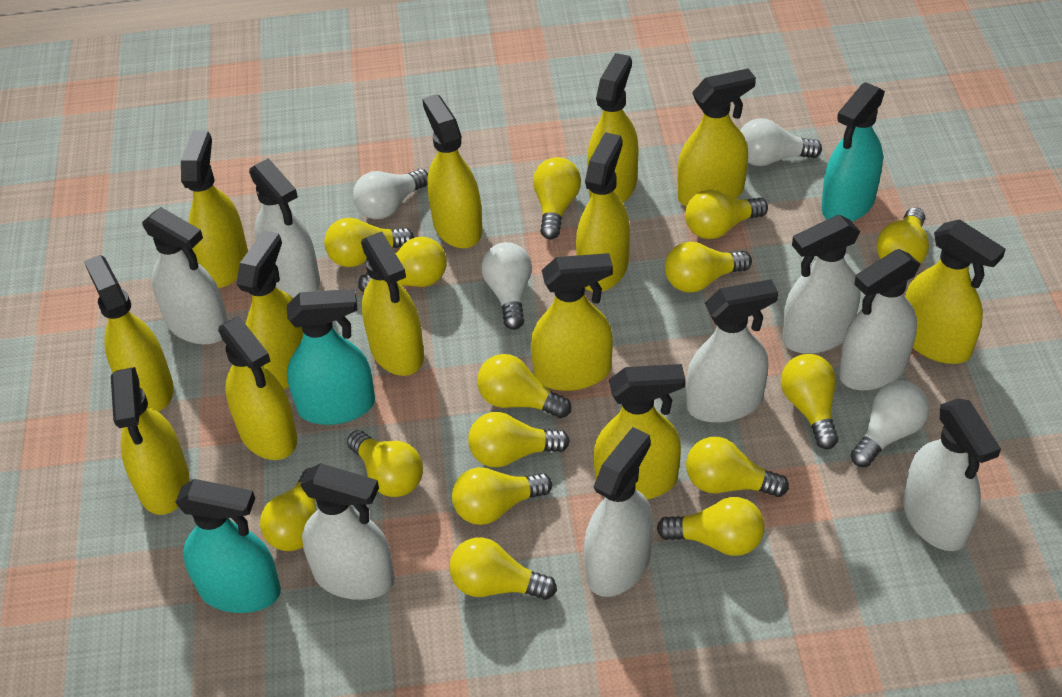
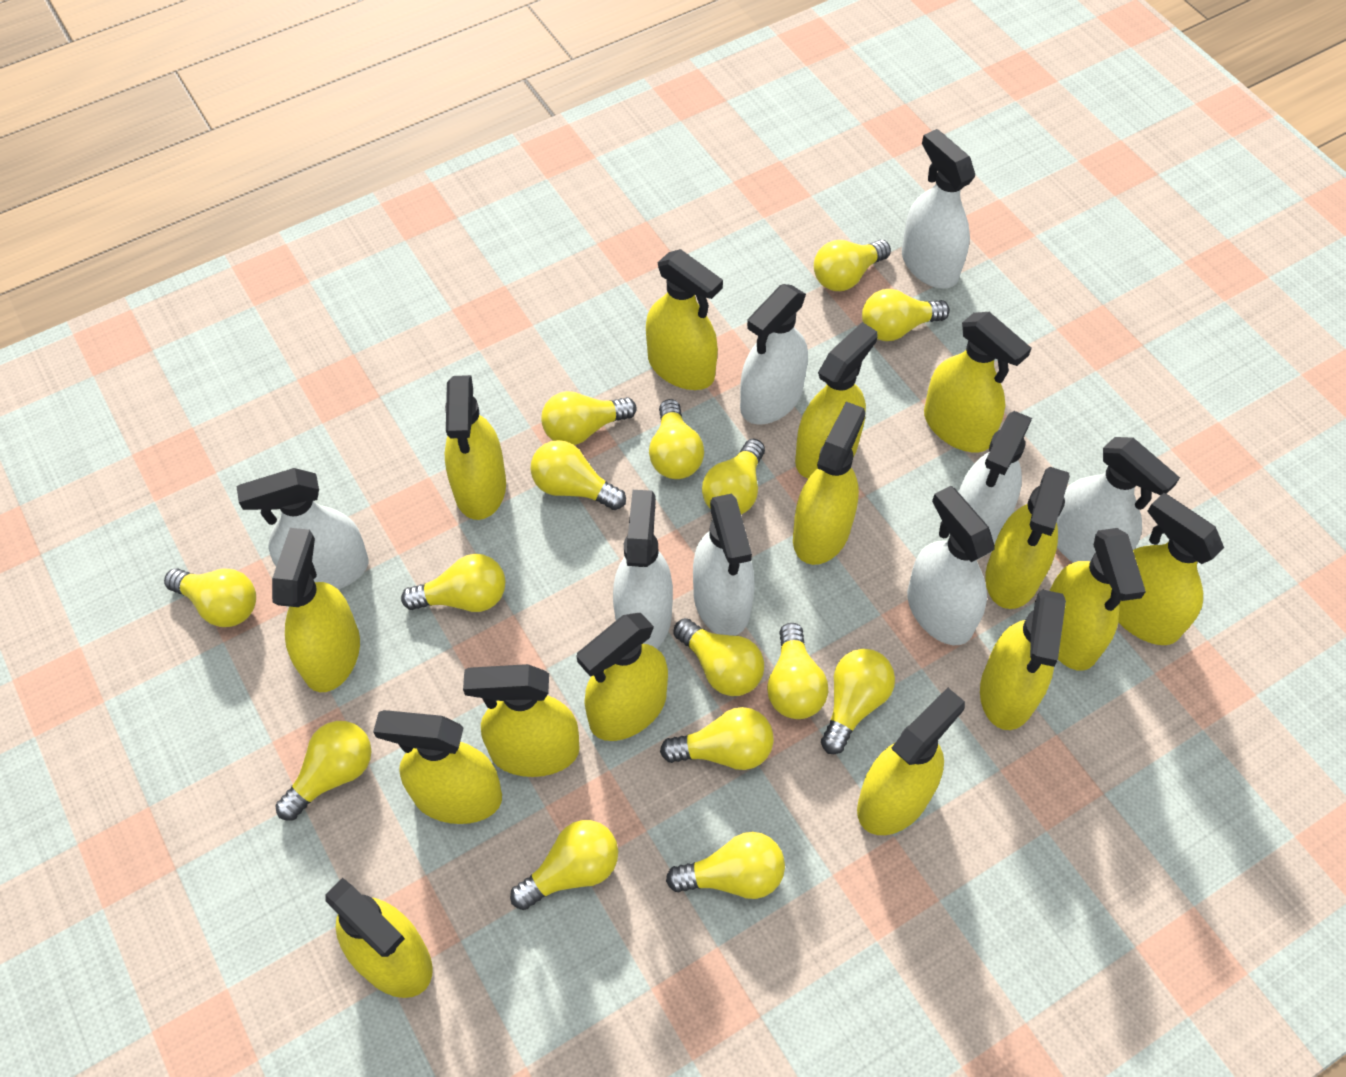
turquoise spray bottle: [175,479,281,613] [287,289,375,425] [821,82,885,222] = 3 -> none = 0
white light bulb: [353,169,428,219] [481,242,532,330] [740,118,822,166] [851,381,929,467] = 4 -> none = 0
yellow spray bottle: [84,255,174,412] [111,367,190,515] [181,131,248,288] [218,316,297,460] [236,230,303,389] [361,232,424,376] [422,94,482,248] [531,253,613,391] [576,132,630,292] [587,53,638,203] [594,364,685,500] [677,68,756,207] [905,219,1005,364] = 13 -> [272,528,360,692] [325,878,433,998] [373,710,502,824] [445,375,506,520] [463,664,580,777] [577,613,668,741] [646,249,723,390] [793,402,865,565] [795,322,878,479] [857,688,965,835] [924,312,1032,453] [980,590,1066,730] [985,467,1070,609] [1050,528,1146,671] [1118,493,1224,645] = 15

